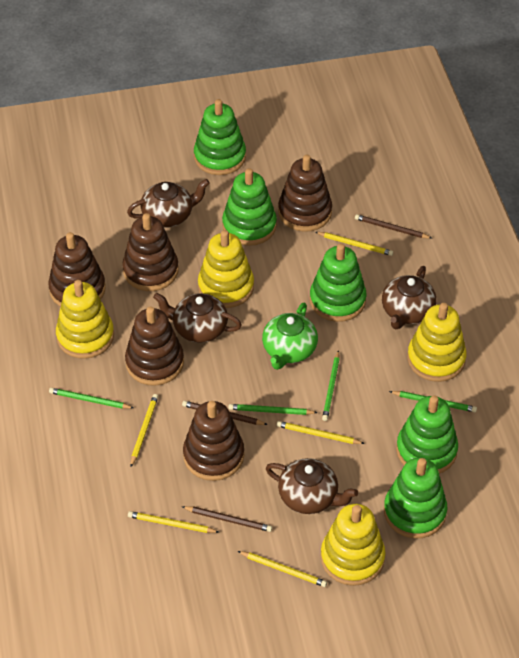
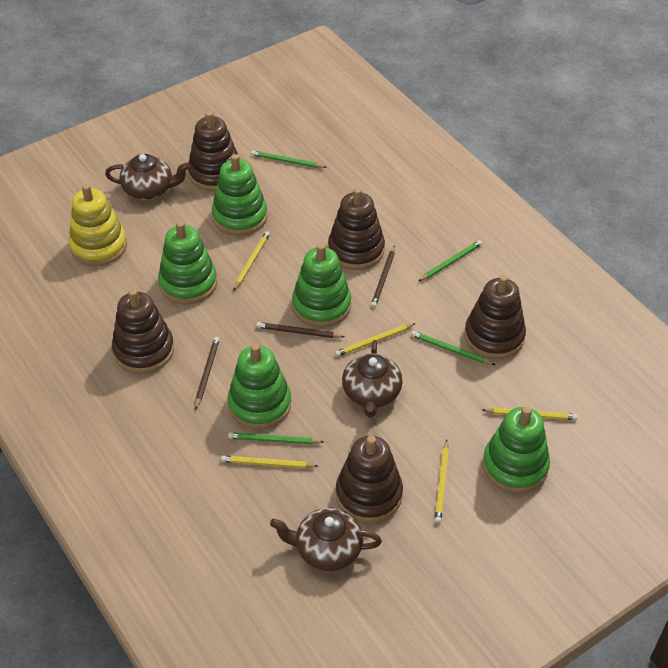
brown teapot: [127,179,209,227] [153,293,242,343] [266,458,358,514] [382,266,436,329] = 4 -> [105,154,190,200] [270,508,382,571] [342,340,403,417] = 3
green teapot: [262,303,318,370] = 1 -> none = 0
yellow stacking toy: [56,280,114,359] [198,230,254,308] [321,504,385,586] [407,303,467,382] = 4 -> [69,184,127,266] = 1

